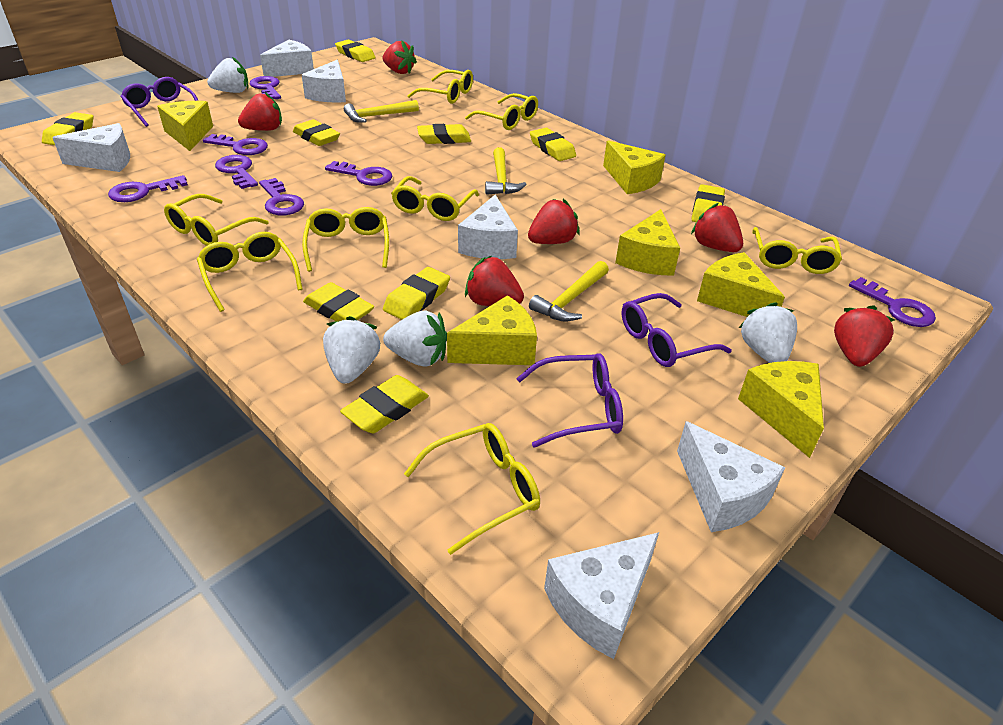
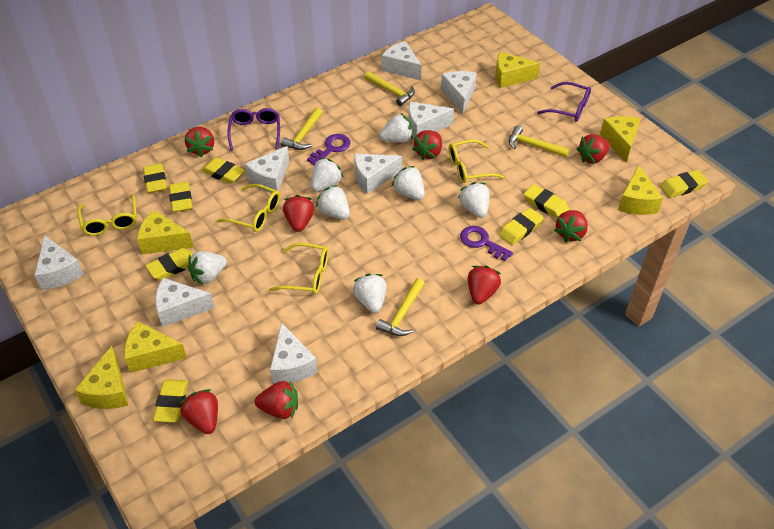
purple glasses: [121,77,198,127] [516,353,623,448] [621,293,732,367] = 3 -> [227,108,280,151] [537,82,591,122] = 2
purple key: [108,175,188,202] [203,134,268,155] [215,155,258,189] [250,76,281,99] [259,178,304,215] [325,161,392,186] [849,277,936,327] = 7 -> [307,134,350,165] [460,226,513,261] = 2
red strawberry: [238,92,282,131] [383,41,417,74] [465,256,524,306] [528,199,580,244] [691,203,743,252] [834,305,894,367] = 6 -> [179,389,218,434] [185,127,214,157] [255,380,298,419] [283,195,314,232] [413,130,442,160] [468,266,501,304] [554,210,588,243] [577,134,610,164] = 8
white cheese: [52,123,130,172] [260,40,314,77] [302,60,346,103] [458,195,518,259] [544,532,659,659] [677,421,785,532] = 6 -> [34,235,84,290] [155,278,215,327] [245,146,289,193] [270,322,318,384] [354,154,402,194] [382,41,422,80] [408,102,454,139] [441,71,477,114] = 8
white strawberry: [207,57,249,93] [323,316,381,384] [383,311,447,366] [739,302,797,363] = 4 -> [188,251,227,285] [311,158,344,192] [316,185,350,219] [353,274,386,313] [379,113,413,143] [391,166,425,200] [458,182,490,218] = 7
yellow eraser: [42,112,93,145] [293,119,340,146] [303,282,374,322] [335,40,376,62] [340,375,429,433] [383,267,450,320] [417,124,471,144] [530,128,576,161] [692,184,725,222] = 9 -> [143,163,167,193] [145,248,193,280] [153,379,188,422] [169,182,192,212] [201,157,245,184] [499,208,544,245] [524,184,569,218] [660,170,708,198] = 8
yellow glasses: [164,194,269,246] [197,232,303,312] [302,207,389,272] [391,176,479,221] [404,423,540,555] [407,70,473,104] [465,93,538,130] [752,227,842,274] = 8 -> [77,194,137,236] [217,184,280,232] [269,243,328,294] [449,139,505,183] = 4
yellow hammer: [344,100,419,123] [485,147,527,195] [529,261,609,322] = 3 -> [281,108,323,150] [364,71,415,106] [376,278,425,336] [509,125,569,157] = 4

